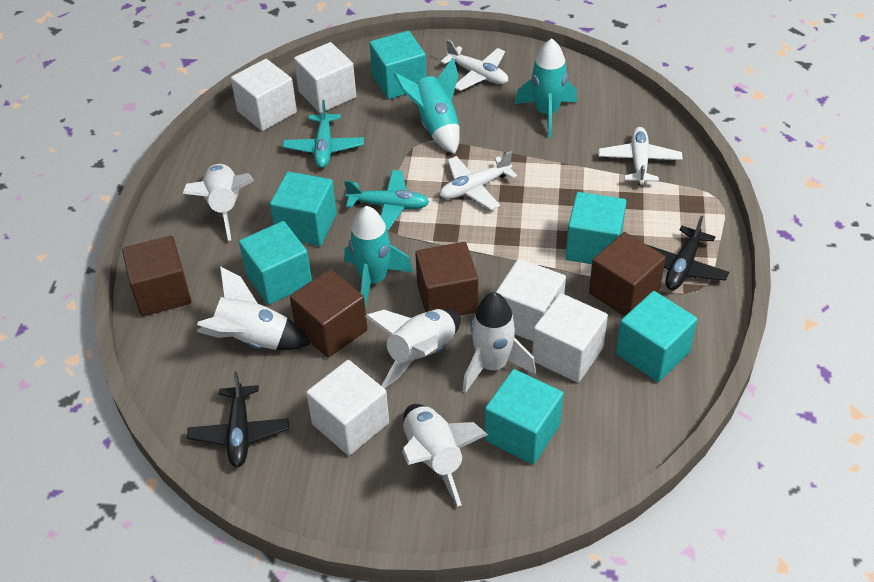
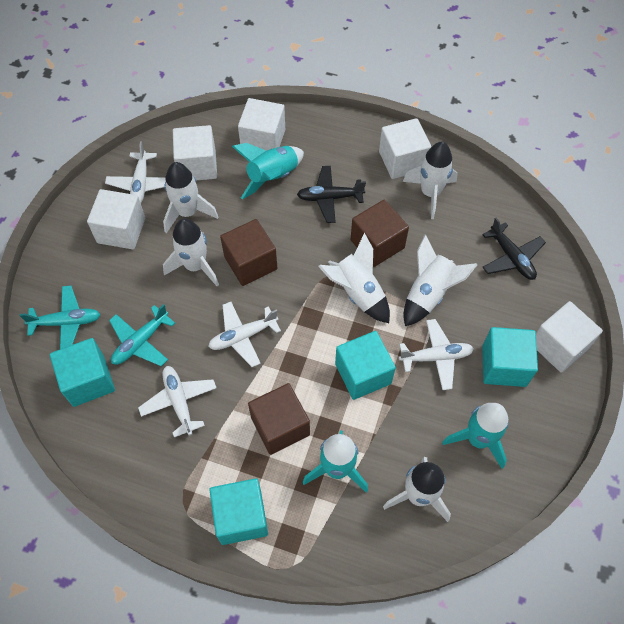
brown cube: [122,236,191,316] [290,269,368,358] [415,242,478,315] [589,232,666,316] = 4 -> [220,219,277,286] [248,383,310,455] [350,200,409,267] = 3
turquoise cube: [239,221,312,305] [270,171,337,246] [369,31,427,99] [485,369,563,464] [565,192,626,264] [616,291,697,382] = 6 -> [50,338,115,407] [209,478,268,545] [335,331,396,400] [482,327,538,387] = 4
white plane: [440,39,508,91] [440,151,517,210] [599,127,682,185] = 3 -> [105,142,166,203] [138,366,216,437] [208,302,281,367] [399,319,474,390] = 4
white rocket: [183,164,254,241] [197,266,310,350] [365,309,461,388] [402,404,488,506] [462,292,536,393] = 5 -> [163,162,218,233] [163,218,219,286] [318,233,390,323] [383,457,451,522] [403,142,458,219] [404,235,478,326] = 6

